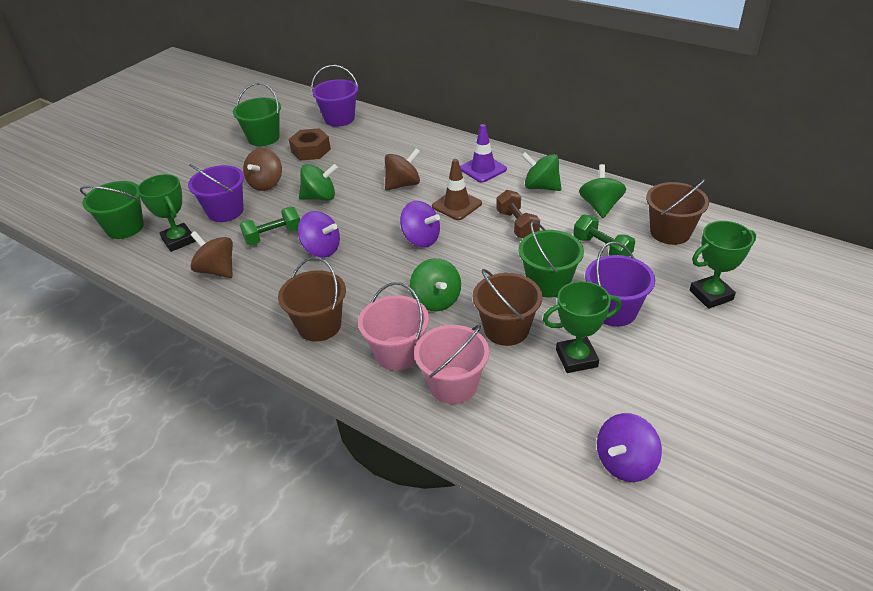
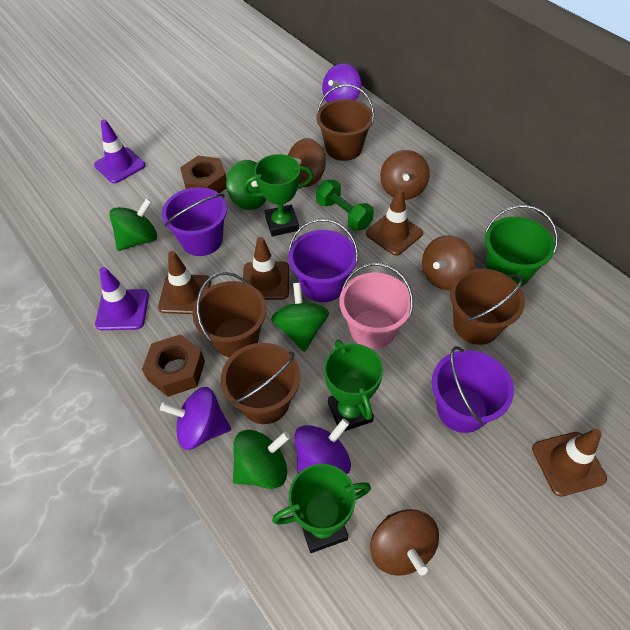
brown bucket: [278,257,346,342] [473,269,542,346] [646,179,709,245] = 3 -> [192,272,266,357] [221,343,300,424] [316,84,374,161] [450,268,525,345] = 4
brown dumbbell: [496,190,540,238] = 1 -> none = 0
brown nut: [289,128,331,161] = 1 -> [142,334,205,397] [180,155,227,193] = 2
brown spinning top: [190,231,233,278] [243,148,282,191] [385,148,420,190] = 3 -> [288,138,326,187] [370,509,439,576] [380,150,430,200] [422,235,475,290] = 4
brown traffic cone: [432,159,482,220] = 1 -> [158,251,211,314] [243,237,289,300] [366,188,423,256] [532,429,607,497] = 4
green bucket: [80,181,144,239] [233,83,281,146] [518,221,584,297] = 3 -> [485,205,558,287] = 1
green dumbbell: [240,207,300,245] [573,215,635,256] = 2 -> [316,180,374,231] = 1
pink bucket: [358,282,429,370] [414,325,489,404] = 2 -> [339,263,413,349] = 1
purple traffic cone: [460,124,507,183] = 1 -> [94,119,145,184] [95,267,149,330] = 2

